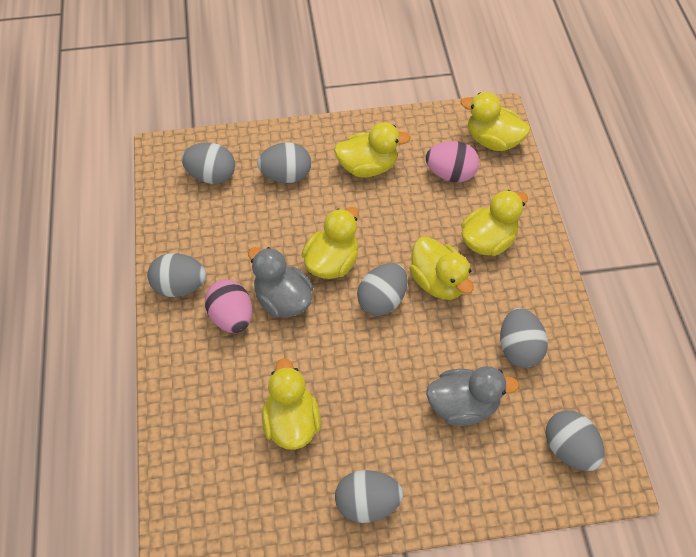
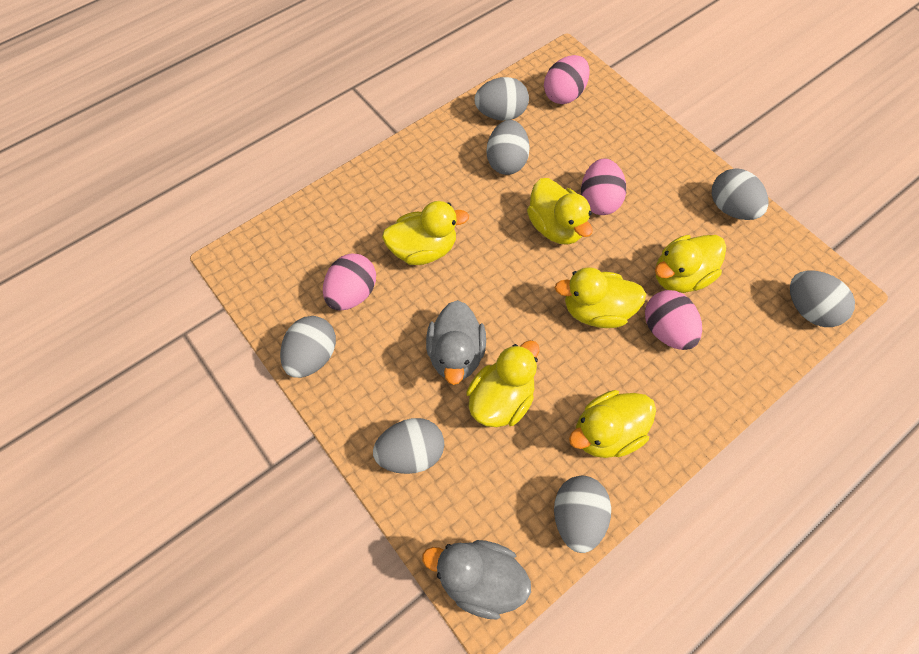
pink egg: [205,280,252,333] [426,141,479,182] = 2 -> [323,254,376,311] [544,55,590,104] [581,159,626,215] [645,290,702,350] = 4

